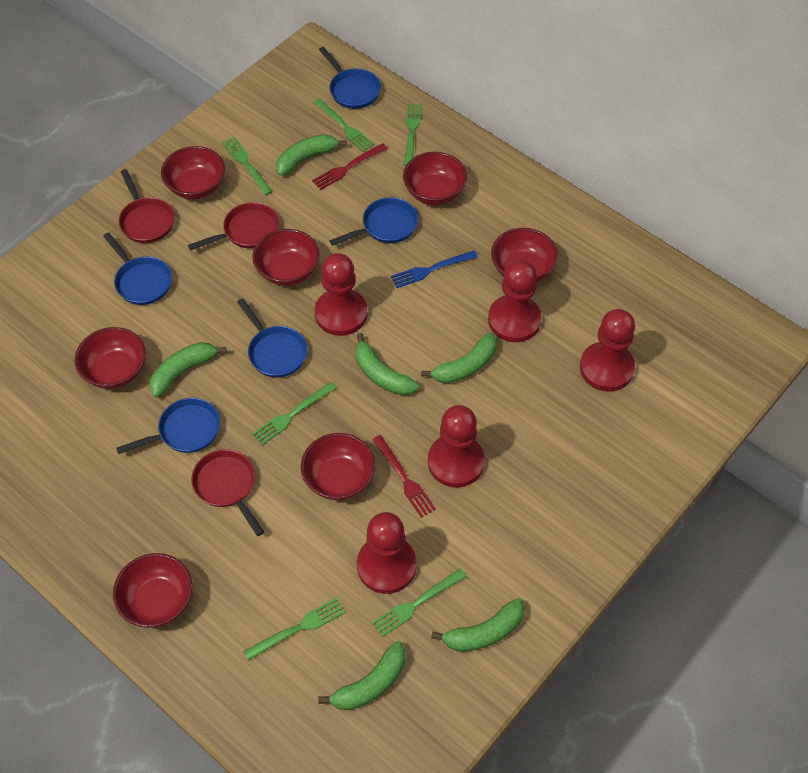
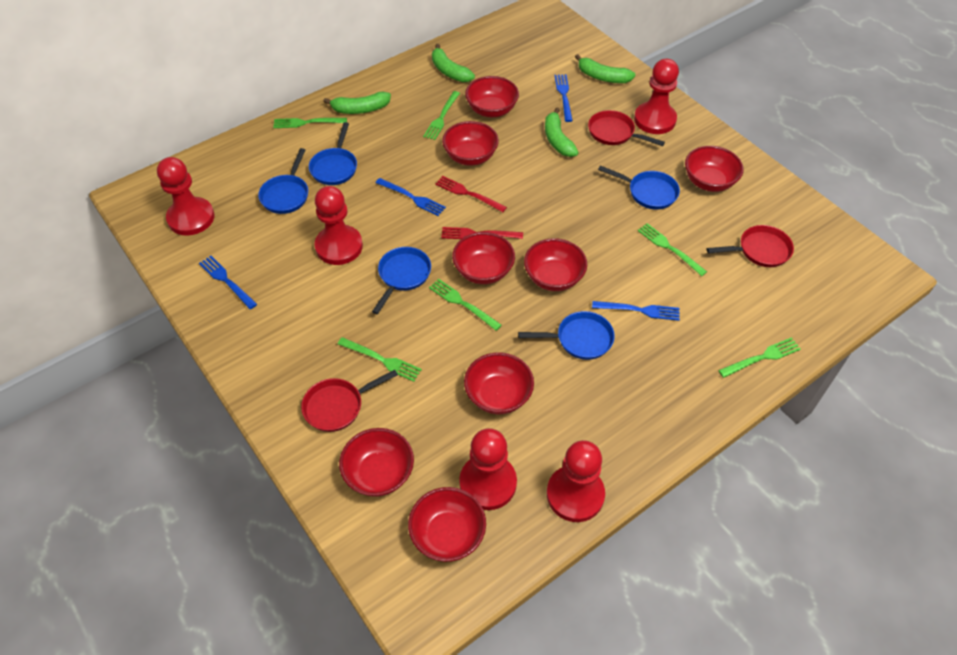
blue fork: [391,251,478,288] = 1 -> [199,256,257,309] [376,178,446,216] [554,74,573,122] [592,301,680,321] = 4
green banana: [149,342,226,398] [276,134,346,176] [318,641,405,710] [355,333,419,395] [421,333,497,384] [431,598,524,652] = 6 -> [324,92,391,114] [432,44,475,82] [545,108,579,157] [575,54,635,83] = 4
red bowl: [74,327,146,389] [113,553,192,628] [161,146,225,199] [252,229,319,286] [301,433,375,500] [403,152,467,205] [491,228,558,283] = 7 -> [339,428,414,497] [408,487,486,562] [442,121,499,166] [452,232,515,284] [464,352,534,414] [465,76,519,117] [524,238,587,291] [685,146,744,192] = 8

